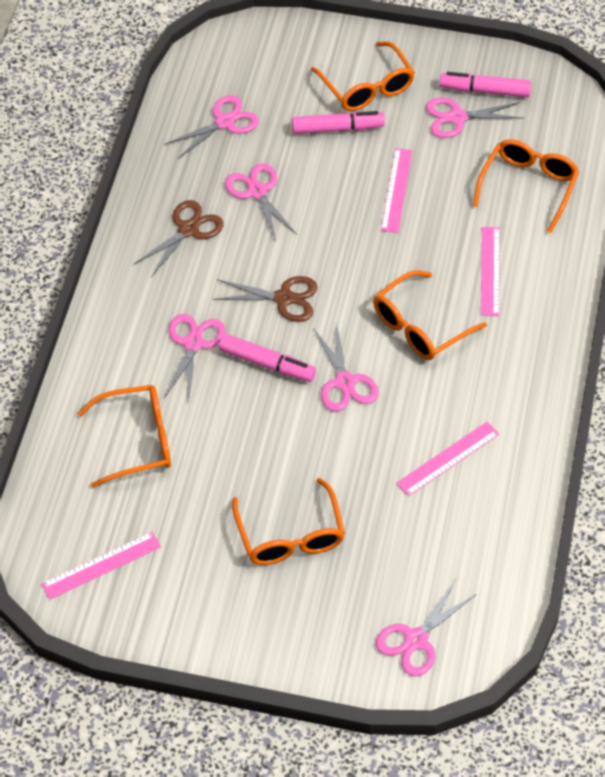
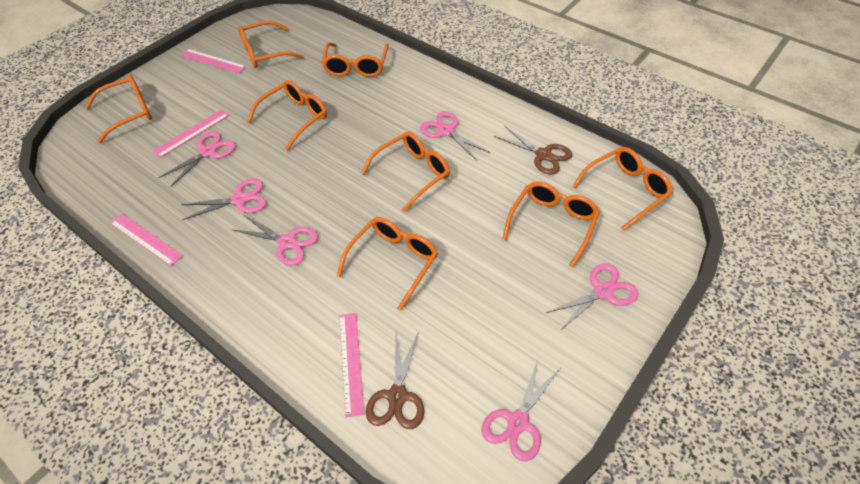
orange glasses: [78,385,171,487] [232,478,345,565] [311,41,415,111] [373,270,487,360] [473,139,579,233] = 5 -> [85,75,152,143] [238,21,304,68] [247,80,327,151] [322,42,389,77] [337,217,438,311] [361,132,450,212] [502,182,600,267] [572,147,673,231] = 8
pink marker: [219,334,316,382] [292,111,385,134] [439,72,531,97] = 3 -> none = 0

